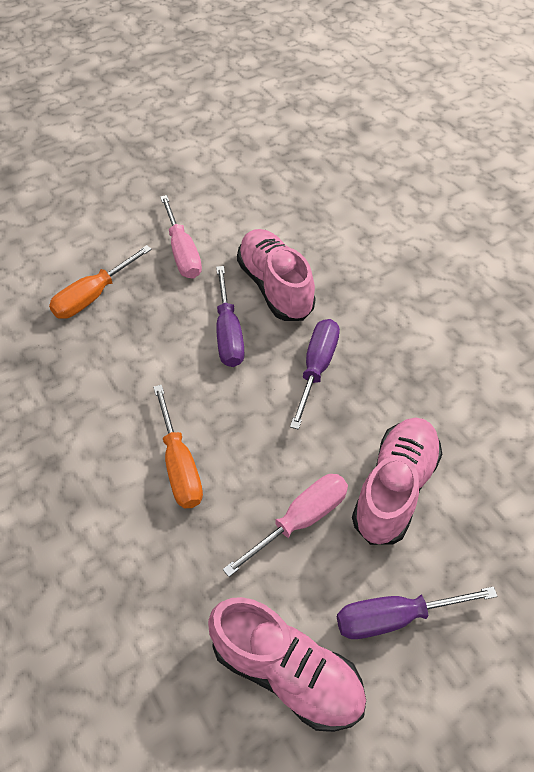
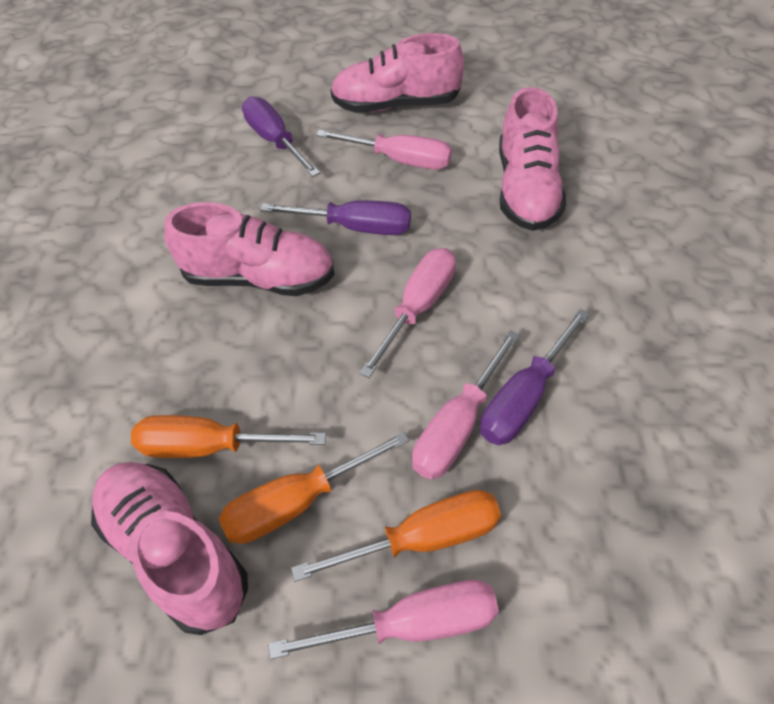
orange screwdriver: [49,245,152,319] [153,385,203,508] = 2 -> [131,415,326,458] [219,431,409,544] [291,490,501,582] = 3
pink screwdriver: [160,195,202,279] [223,474,348,577] = 2 -> [268,580,499,659] [316,130,452,170] [359,248,456,378] [412,330,520,479] = 4
pink shoe: [208,597,366,732] [237,229,316,321] [352,418,442,545] = 3 -> [91,462,248,635] [164,202,335,296] [330,33,464,113] [499,87,566,231] = 4

